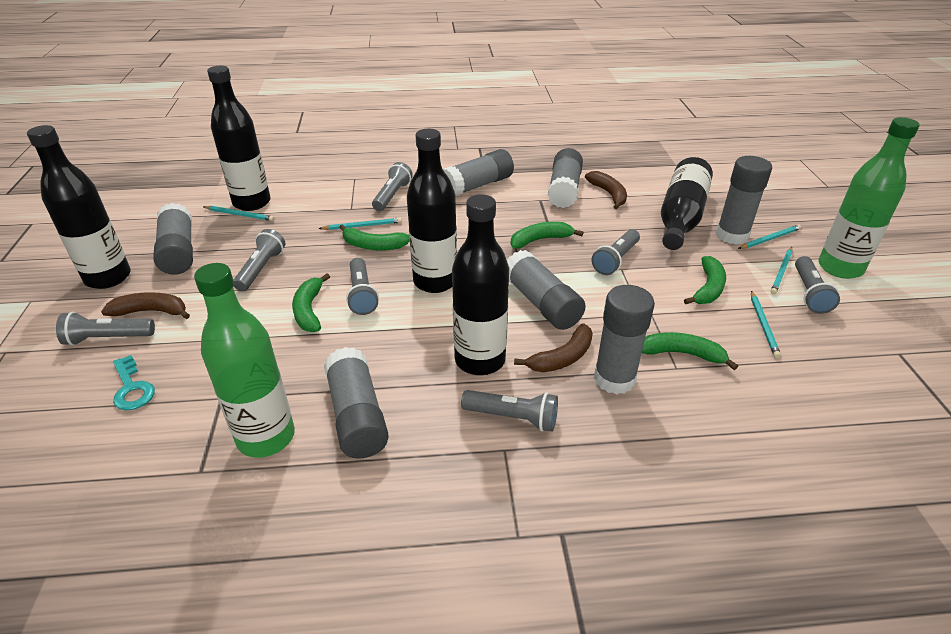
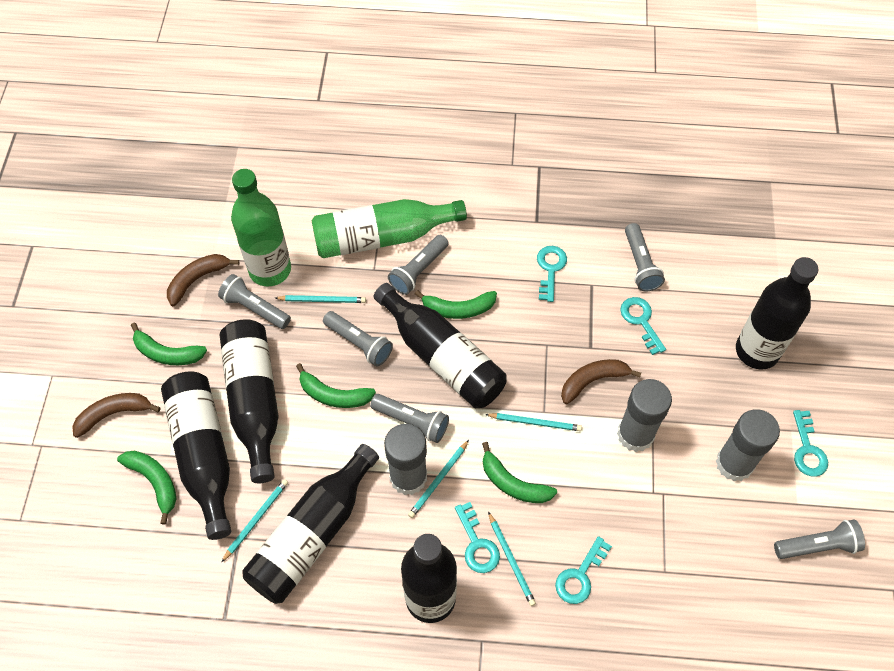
black bottle: [27,125,131,289] [207,66,271,211] [407,129,457,293] [452,194,509,375] [661,157,713,250] = 5 -> [161,371,231,540] [220,319,279,483] [242,444,379,604] [373,283,506,408] [401,534,457,623] [736,257,819,370] = 6
grey flashlight: [56,312,155,346] [233,229,285,291] [346,258,379,315] [372,162,413,211] [461,390,558,432] [591,229,640,275] [795,256,840,314] = 7 -> [218,274,291,329] [323,311,393,366] [370,394,449,443] [388,235,449,295] [625,223,665,292] [774,520,865,559] = 6
grey glue stick: [153,203,193,275] [324,347,389,459] [443,149,514,196] [507,250,586,330] [548,148,583,208] [594,285,655,394] [716,156,772,245] = 7 -> [384,424,427,495] [617,379,672,452] [715,409,780,482] = 3
turquoise key: [113,355,155,410] = 1 -> [455,502,500,573] [537,246,567,302] [555,536,612,604] [620,297,666,355] [793,410,828,477] = 5

